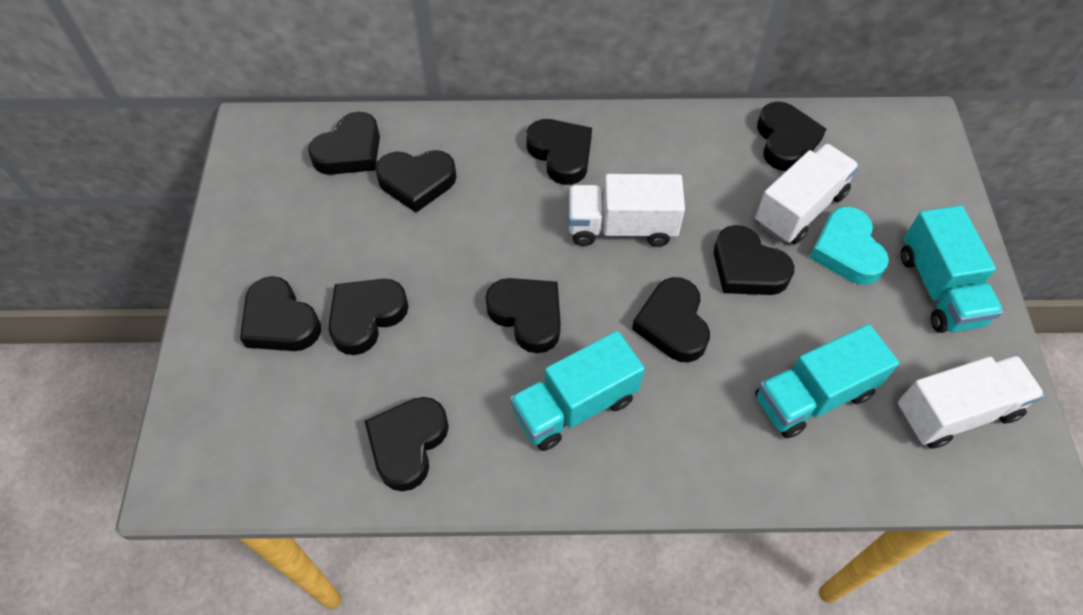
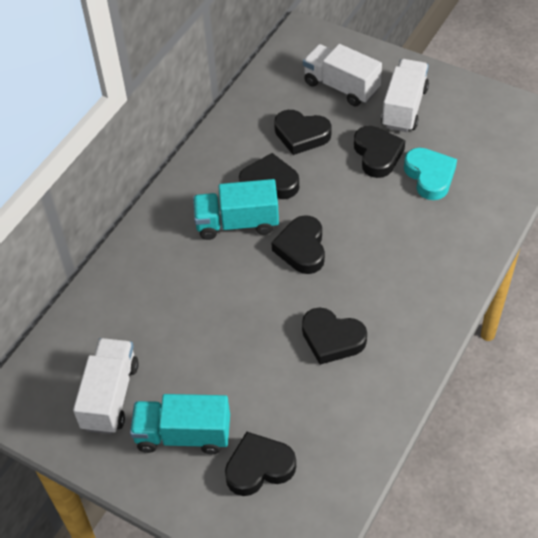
black heart: [240,276,321,351] [308,111,380,175] [328,279,409,355] [365,397,449,491] [375,150,457,213] [485,278,561,353] [526,119,592,185] [632,277,710,362] [714,225,794,295] [757,102,826,171] = 10 -> [225,432,296,496] [239,153,299,199] [271,215,325,274] [274,110,332,155] [302,307,367,365] [354,126,406,178] = 6
turquoise truck: [510,331,645,451] [755,324,899,438] [901,205,1003,333] = 3 -> [130,394,230,454] [193,179,279,240] = 2

